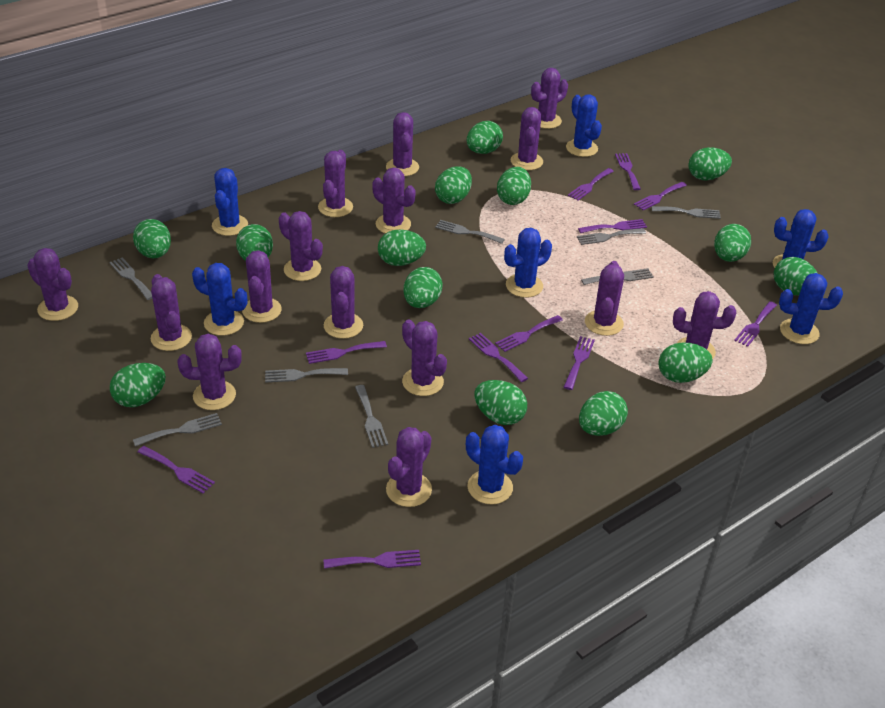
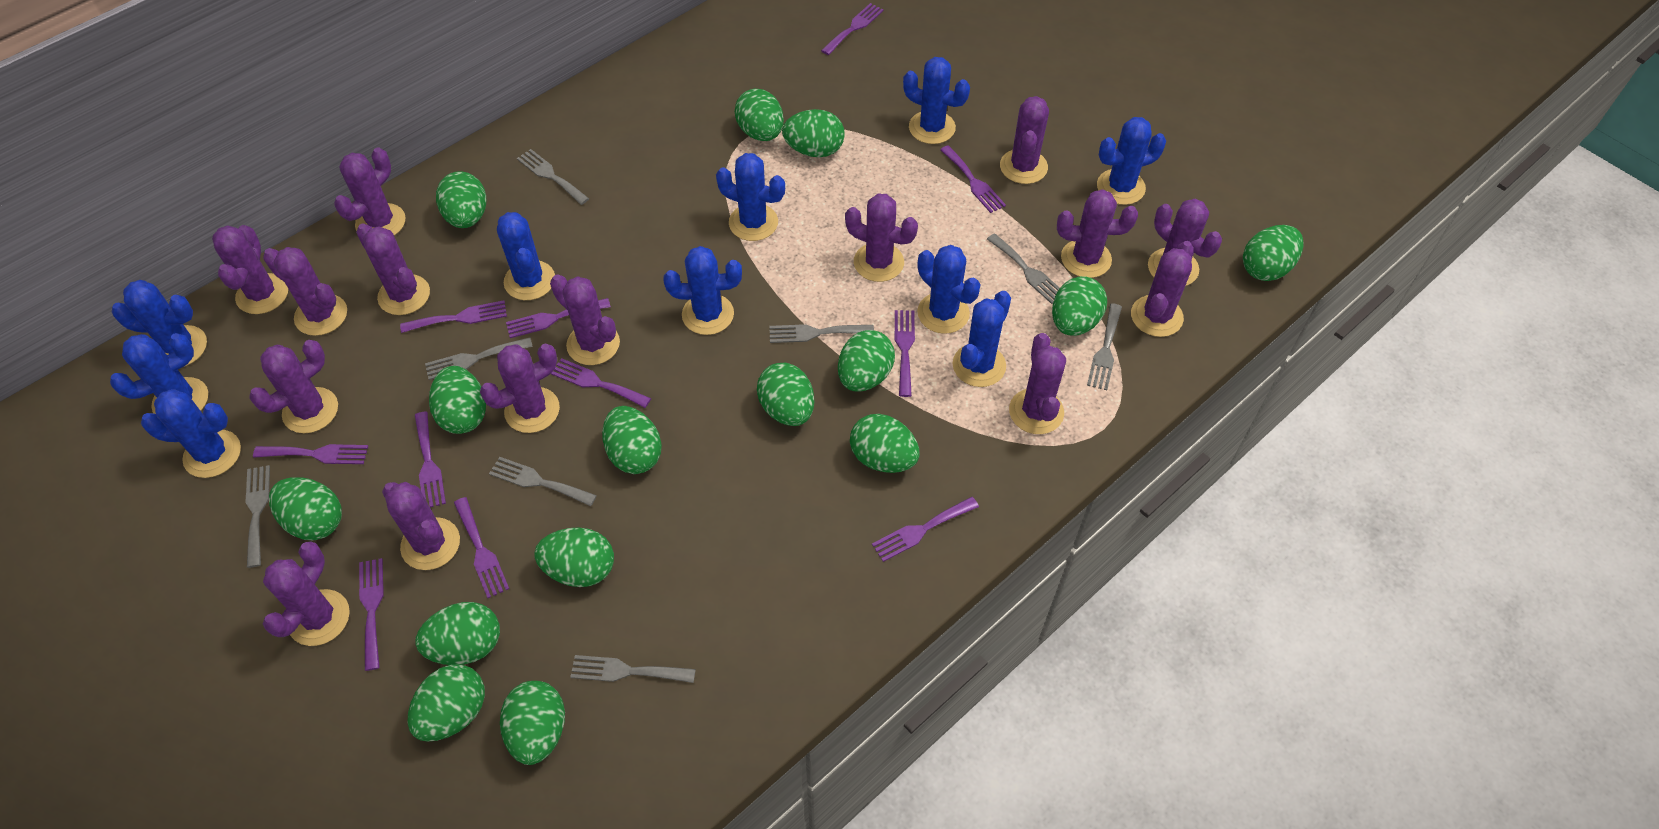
blue cactus: [192,263,247,336] [212,168,248,236] [466,425,523,505] [504,228,552,298] [566,94,602,157] [773,209,829,268] [779,273,843,344] = 7 -> [110,333,208,414] [112,280,207,367] [141,389,241,478] [497,212,555,300] [663,246,742,335] [716,153,785,241] [903,57,970,144] [917,245,981,334] [952,291,1011,387] [1097,117,1166,205] = 10
green egg: [110,363,166,407] [133,219,171,258] [236,224,273,261] [378,229,426,266] [404,267,443,308] [435,166,472,204] [467,121,503,154] [474,380,527,425] [497,167,531,205] [579,391,628,436] [658,342,713,383] [688,147,732,181] [714,224,751,262] [774,257,817,296] = 14 -> [269,477,342,540] [407,664,485,742] [415,602,500,665] [429,366,486,434] [436,171,486,228] [500,681,565,765] [534,527,614,587] [602,406,662,474] [735,89,784,141] [757,363,814,426] [782,109,845,157] [838,330,895,392] [850,414,919,473] [1052,276,1107,336] [1243,225,1304,281] = 15

